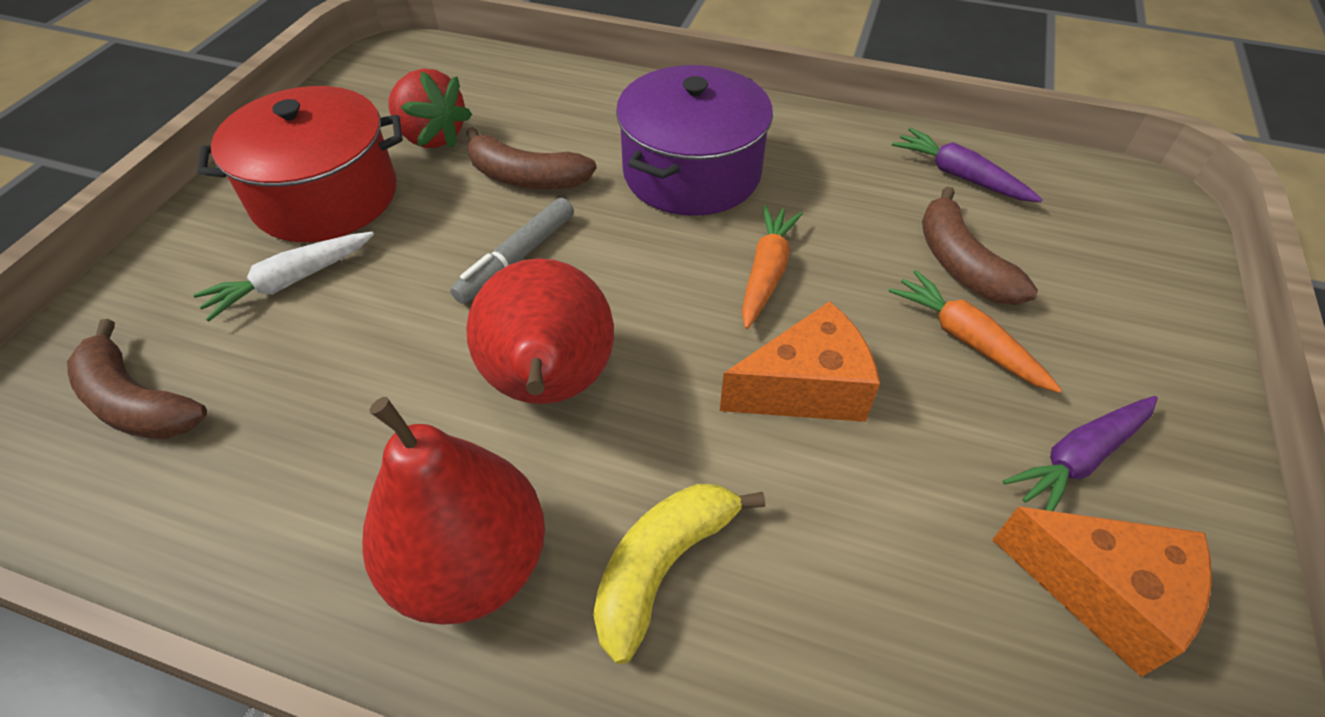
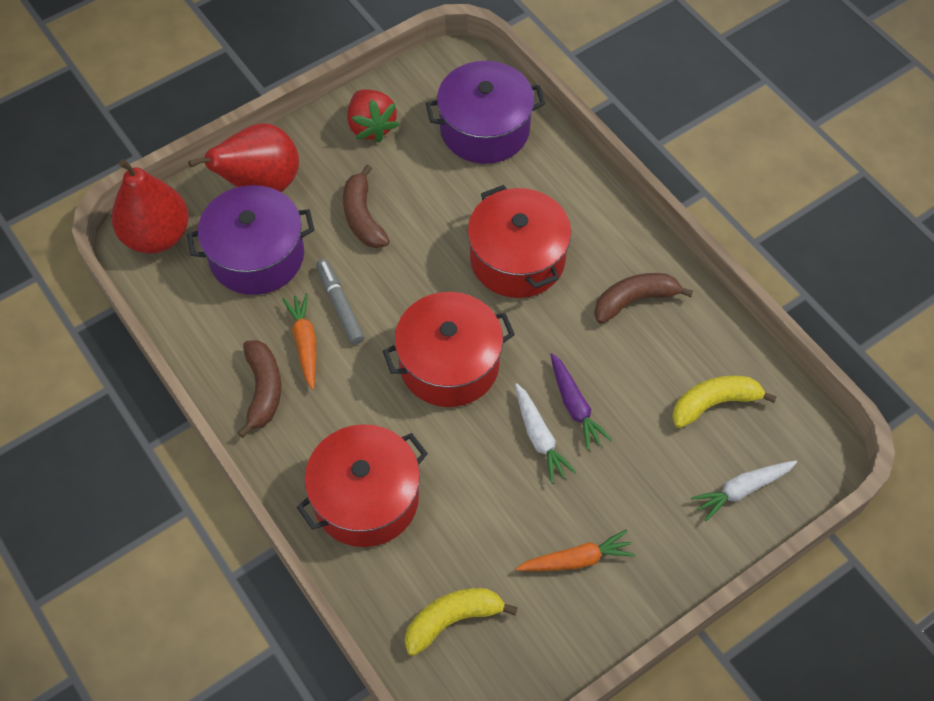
orange cheese: [720,301,880,422] [992,506,1212,677] = 2 -> none = 0
purple carrot: [892,128,1043,202] [1003,396,1158,511] = 2 -> [550,353,612,451] = 1
purple pot: [616,65,773,216] = 1 -> [187,185,315,295] [426,61,545,164] = 2
red pot: [197,86,403,242] = 1 -> [297,424,428,547] [383,292,515,407] [467,185,571,298] = 3
white carrot: [193,232,374,322] = 1 -> [515,383,577,483] [691,460,797,521] = 2
yellow banana: [593,484,765,664] = 1 -> [405,588,518,656] [672,376,777,428] = 2

